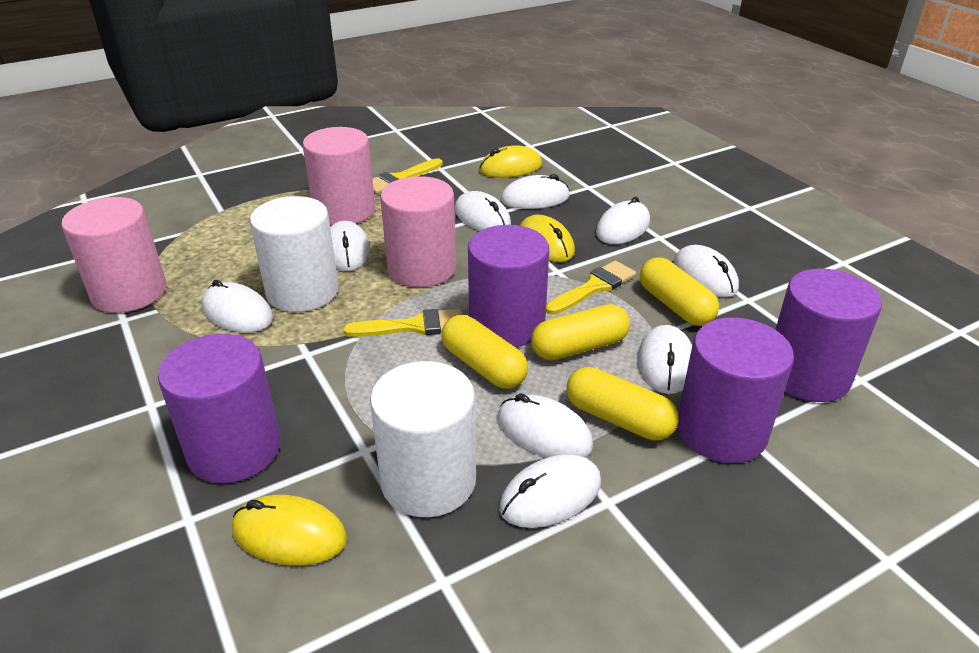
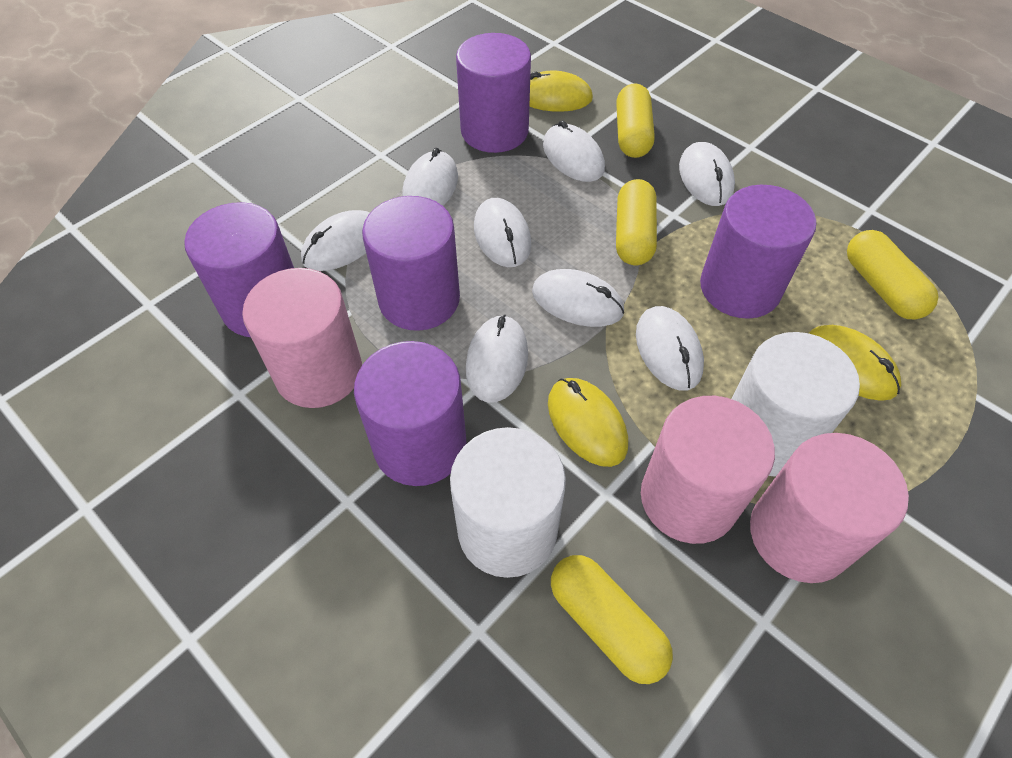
purple cylinder: [158,334,281,483] [468,225,549,347] [677,317,794,463] [775,269,882,402] = 4 -> [184,202,294,337] [354,341,466,486] [362,196,460,331] [456,33,531,153] [700,185,816,319] = 5
white mouse: [202,280,273,333] [330,221,370,271] [455,191,511,231] [498,393,593,457] [499,454,601,528] [501,174,570,209] [596,197,650,244] [638,325,692,394] [674,245,739,297] = 9 -> [301,210,369,271] [402,148,458,206] [466,315,528,403] [474,198,531,267] [532,269,624,327] [543,120,605,182] [636,306,704,391] [679,142,735,206] = 8
yellow brush: [343,309,463,337] [373,158,443,194] [546,261,636,315] = 3 -> none = 0

